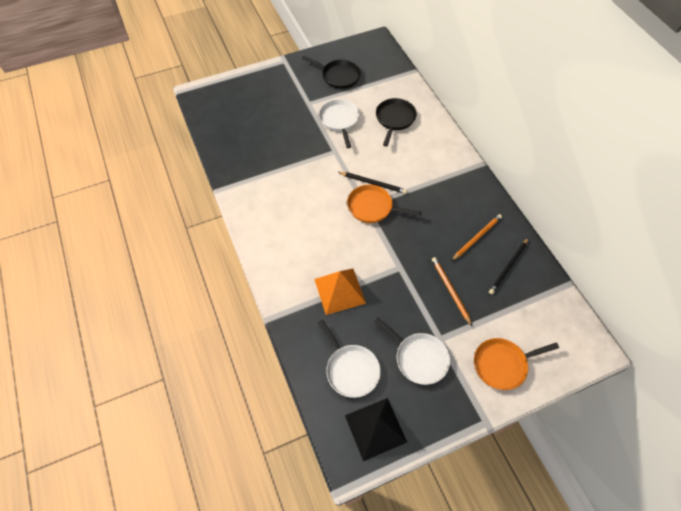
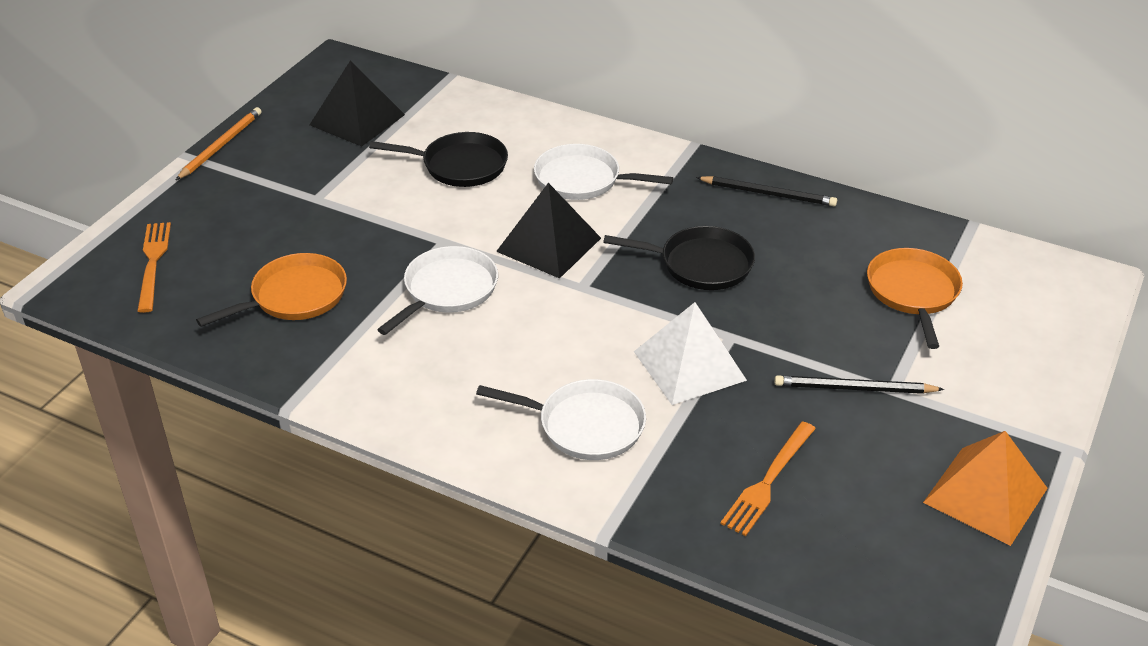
black pyramid: [345,398,407,461] = 1 -> [310,61,405,147] [496,183,601,278] = 2
orange fork: none = 0 -> [137,222,171,313] [720,421,816,536] = 2
orange pencil: [432,257,472,326] [451,214,502,261] = 2 -> [176,107,262,180] = 1
white pyramid: none = 0 -> [634,302,747,405] = 1

